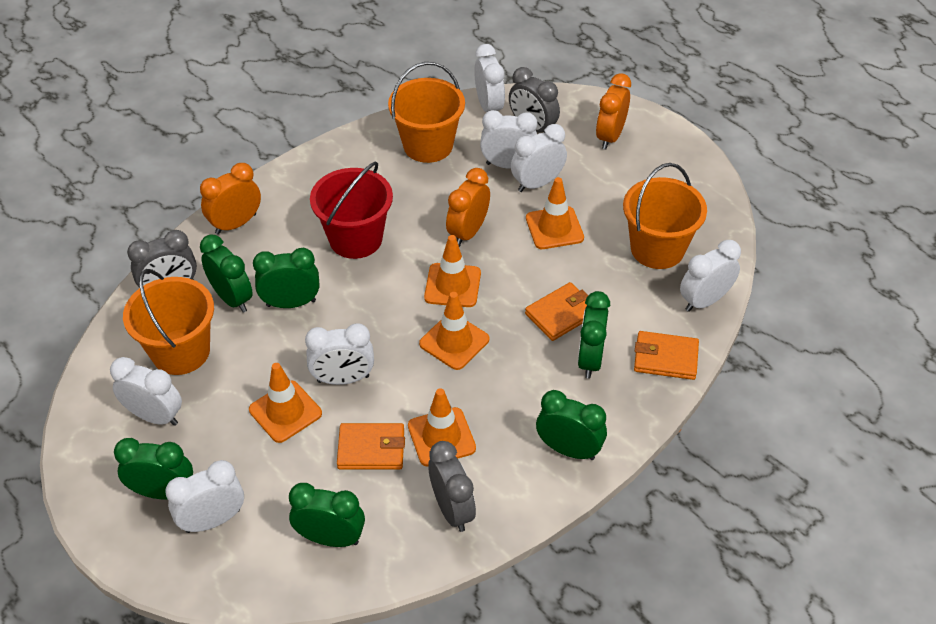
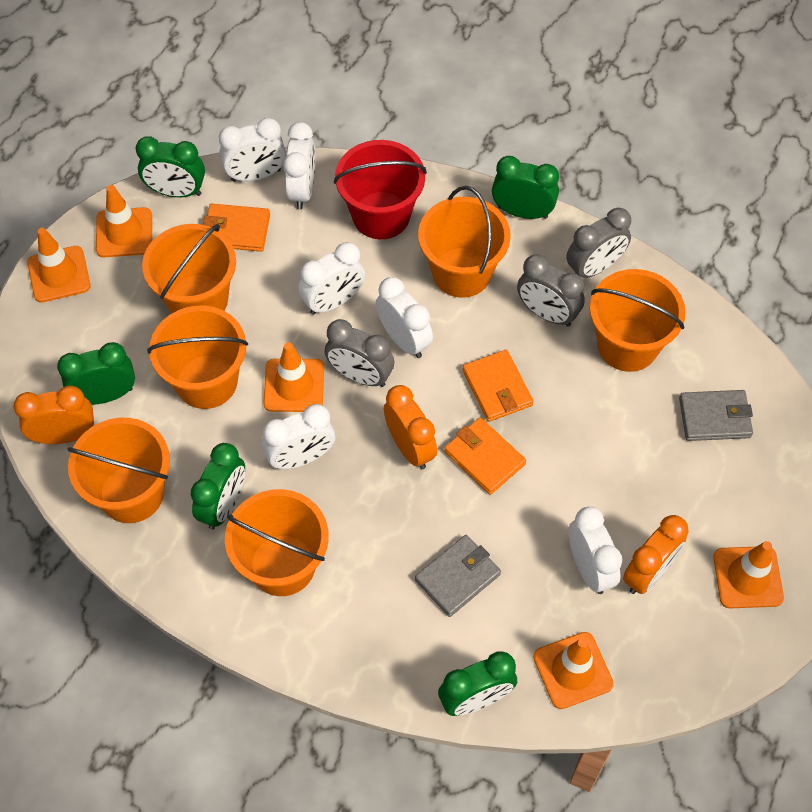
green clock: [114,438,193,500] [200,234,253,313] [253,248,319,308] [289,483,365,547] [536,390,607,460] [578,291,610,379] = 6 -> [57,342,135,405] [136,136,205,198] [191,443,245,529] [438,651,517,716] [492,156,559,219] = 5
grey wallet: none = 0 -> [415,535,501,617] [679,390,753,441] = 2
orange bucket: [123,269,214,375] [388,62,465,163] [623,163,707,269] = 3 -> [67,418,170,523] [142,224,236,313] [147,306,248,409] [225,489,329,596] [418,186,511,298] [590,269,686,372] = 6
white clock: [110,357,182,426] [165,460,244,533] [305,323,374,385] [474,44,505,112] [480,110,537,169] [511,124,567,192] [680,240,741,312] = 7 -> [219,118,286,182] [262,404,335,469] [283,122,315,209] [298,242,365,315] [376,277,433,358] [569,507,622,594] = 6

